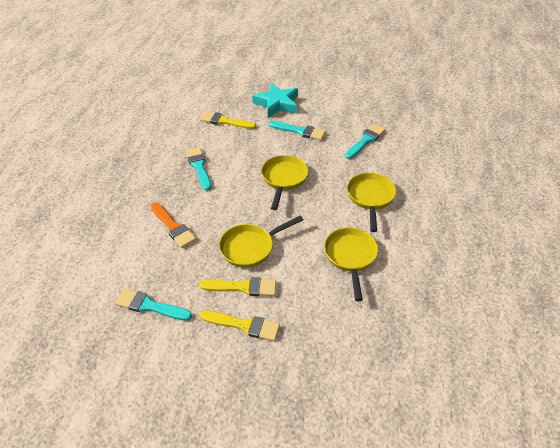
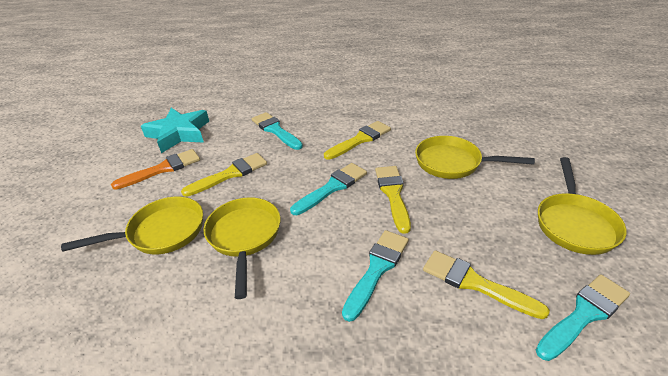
yellow brush: [199,277,276,296] [200,111,256,129] [200,310,280,341] = 3 -> [181,153,267,197] [324,121,391,160] [375,166,411,234] [423,250,550,319] = 4

